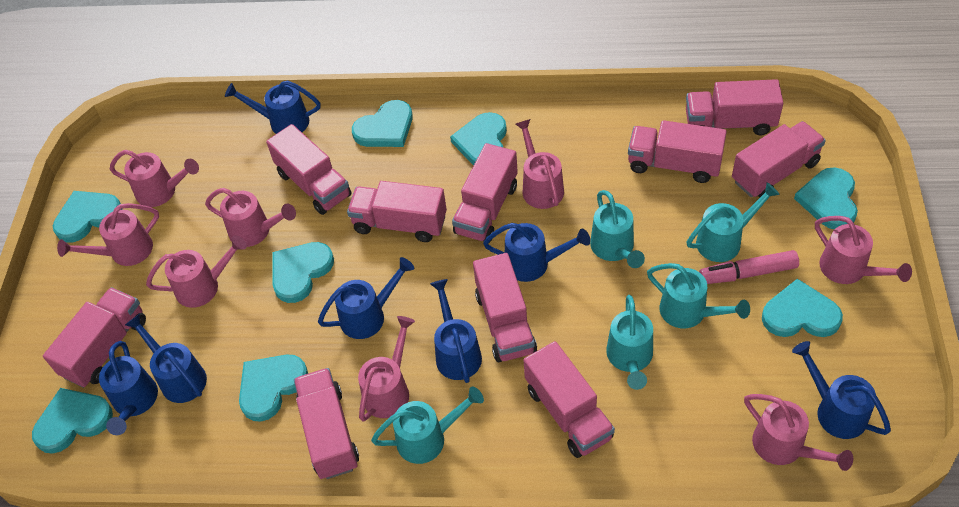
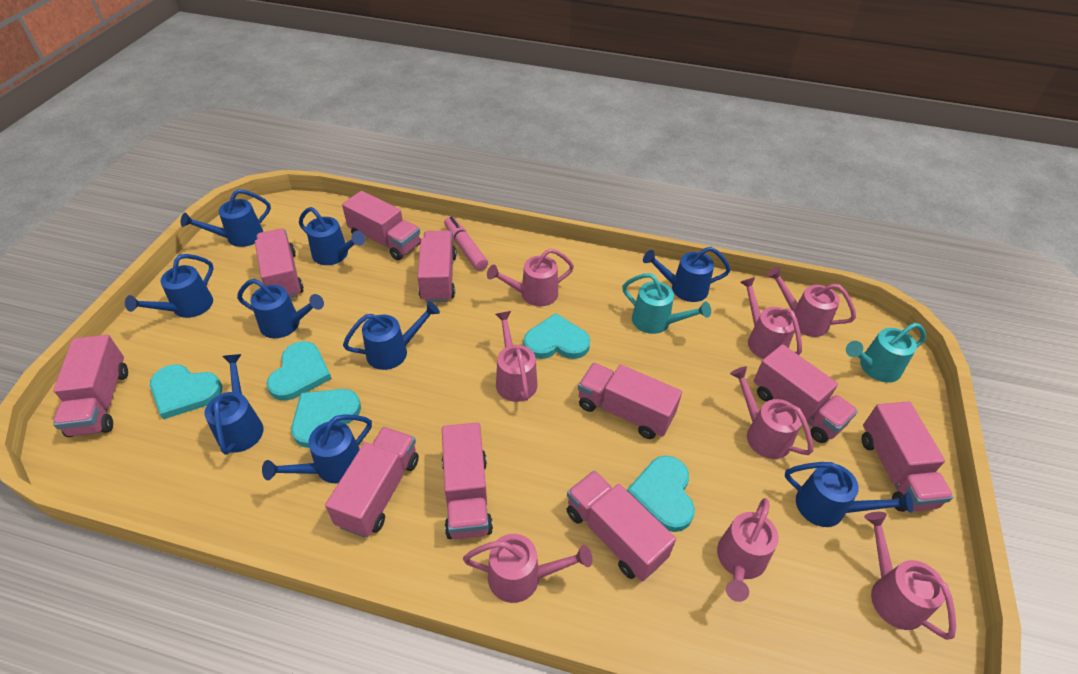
blue watering can: [99,341,158,435] [125,314,207,403] [225,81,321,134] [318,257,414,339] [430,279,482,383] [483,223,590,282] [792,341,891,439] = 7 -> [125,254,214,318] [181,189,271,247] [204,354,263,455] [237,279,324,338] [262,414,372,483] [299,207,365,265] [343,301,440,370] [643,247,731,302] [785,462,913,527] = 9
turquoise heart: [32,388,113,454] [53,191,123,243] [239,354,308,422] [272,242,334,303] [352,100,413,147] [450,112,507,165] [762,279,843,337] [794,167,858,230] = 8 -> [150,364,222,419] [266,341,332,401] [291,389,361,448] [524,313,590,359] [627,456,695,532] = 5
turquoise watering can: [371,387,484,464] [590,190,645,268] [606,295,653,390] [647,263,750,328] [687,183,780,262] = 5 -> [622,273,711,334] [846,323,926,383] = 2

